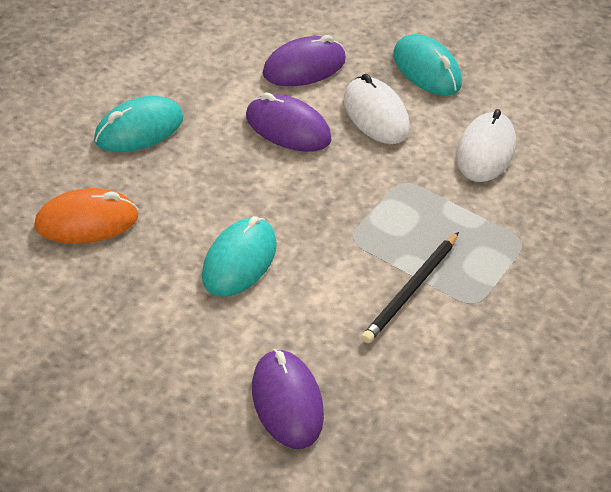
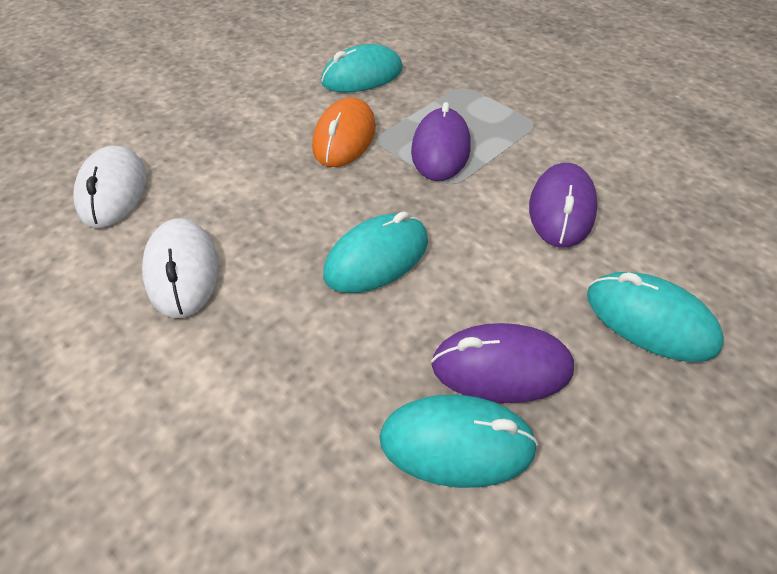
black pencil: [361,232,459,343] = 1 -> none = 0
turquoise mouse: [94,96,183,152] [202,216,277,297] [393,34,462,96] = 3 -> [321,44,403,92] [323,212,428,293] [379,395,538,488] [587,272,724,362] = 4

